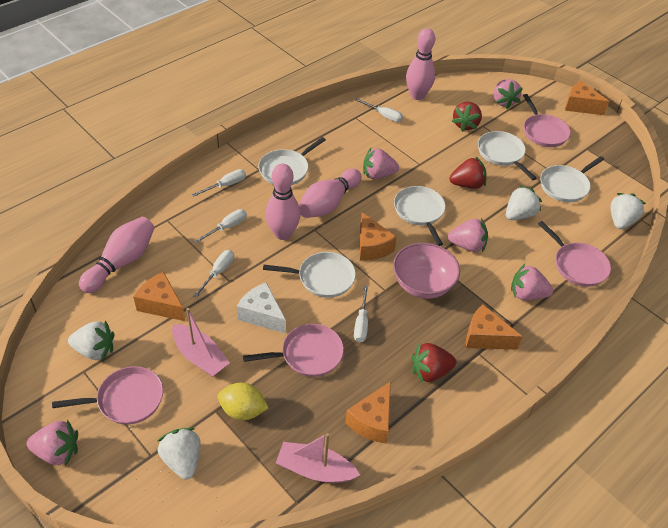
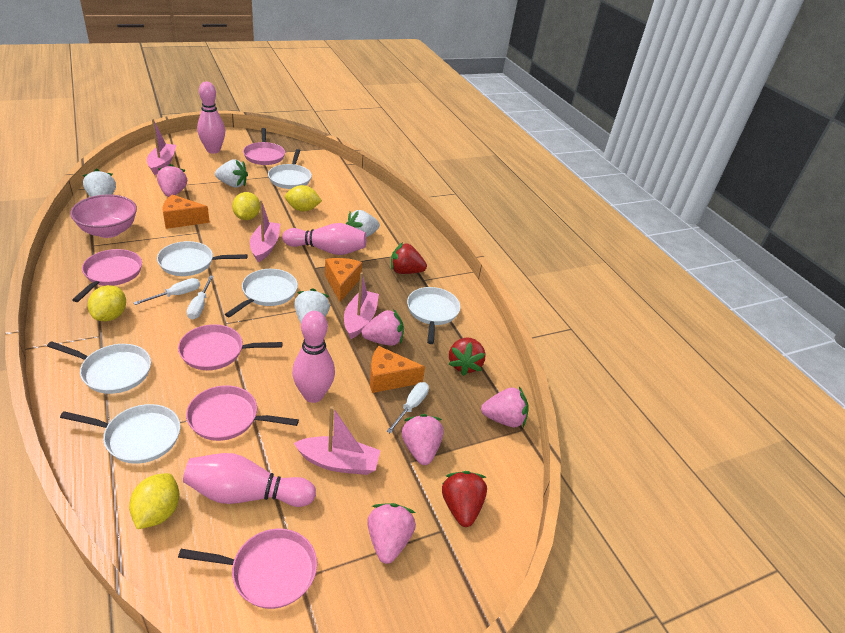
orange cheese: [133,272,185,321] [345,381,391,443] [360,212,397,261] [466,304,523,350] [565,81,609,115] = 5 -> [162,195,210,229] [325,258,362,302] [370,346,425,393] = 3
pink boat: [172,308,230,377] [276,433,360,483] = 2 -> [147,119,176,175] [250,200,280,262] [294,406,381,475] [344,272,379,339] = 4
pink pan: [52,366,163,424] [243,324,344,377] [523,94,571,147] [538,221,611,287] = 4 -> [72,249,142,302] [178,324,282,370] [178,528,317,609] [186,385,299,441] [243,128,285,165] = 5
white cheese: [237,282,286,334] = 1 -> none = 0
white pan: [258,137,326,185] [263,252,356,298] [394,186,446,246] [478,131,536,180] [540,156,604,202] = 5 -> [47,341,151,394] [60,404,181,464] [157,241,247,276] [225,269,298,318] [268,149,312,189] [407,287,461,344] = 6
white screwdriver: [192,169,246,197] [193,250,234,298] [194,209,247,243] [354,286,368,342] [355,98,403,122] = 5 -> [133,278,200,305] [187,276,214,319] [386,382,429,434] = 3
yellow lemon: [217,383,268,420] = 1 -> [88,285,126,321] [129,473,179,529] [232,192,260,220] [285,185,322,212] = 4

